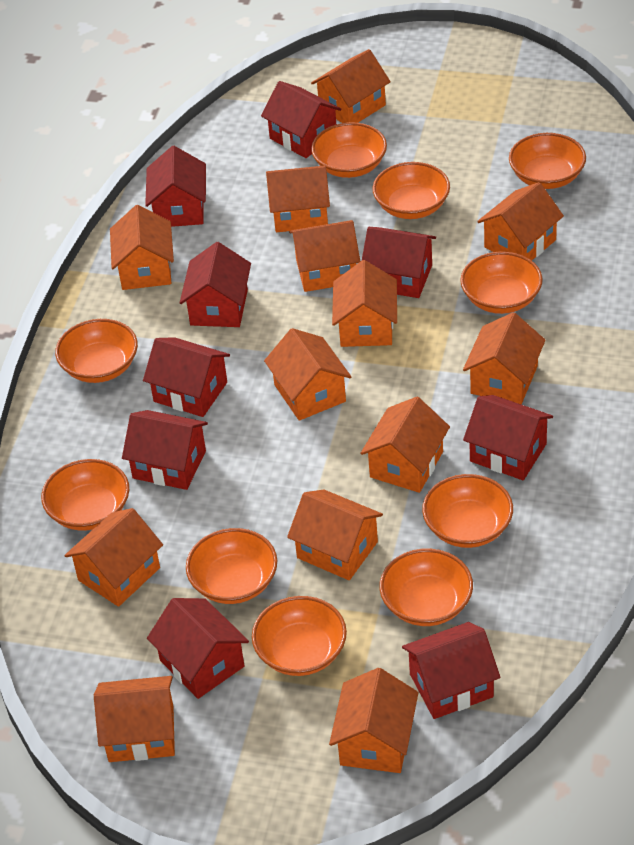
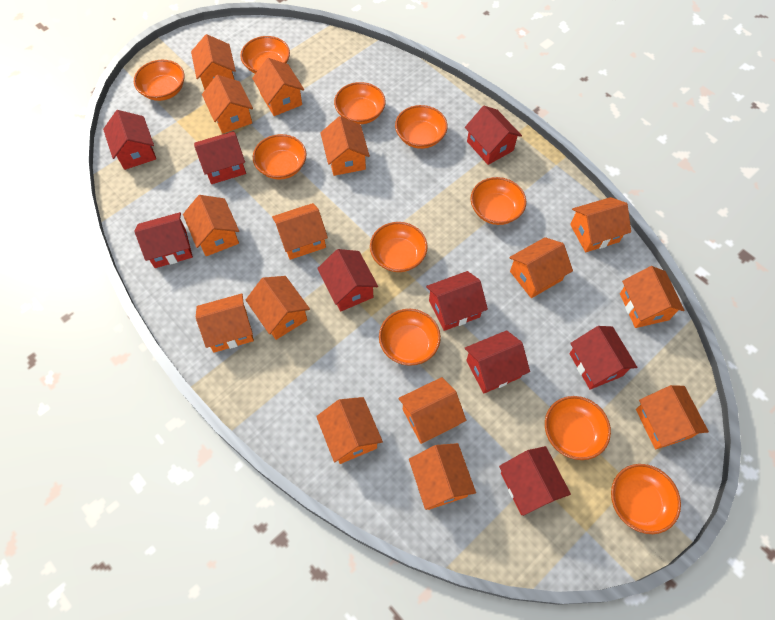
orange house: [64,508,163,607] [94,676,175,762] [110,205,174,290] [264,328,351,421] [266,166,330,232] [287,489,383,580] [289,220,360,292] [311,49,391,123] [329,668,418,773] [332,260,397,347] [360,397,450,493] [463,312,546,404] [477,182,564,261] = 13 -> [183,195,239,256] [191,34,236,90] [196,293,254,353] [202,75,253,134] [246,276,310,340] [252,58,304,116] [272,203,328,260] [316,397,383,464] [320,116,370,176] [398,377,466,444] [409,443,476,510] [509,237,573,298] [570,197,631,252] [620,266,685,328] [636,385,709,450] = 15

